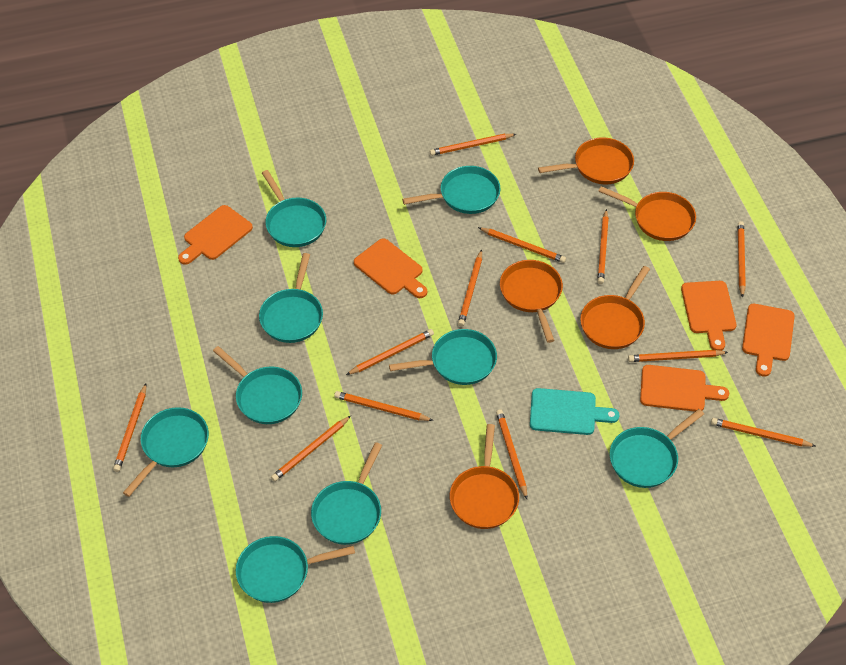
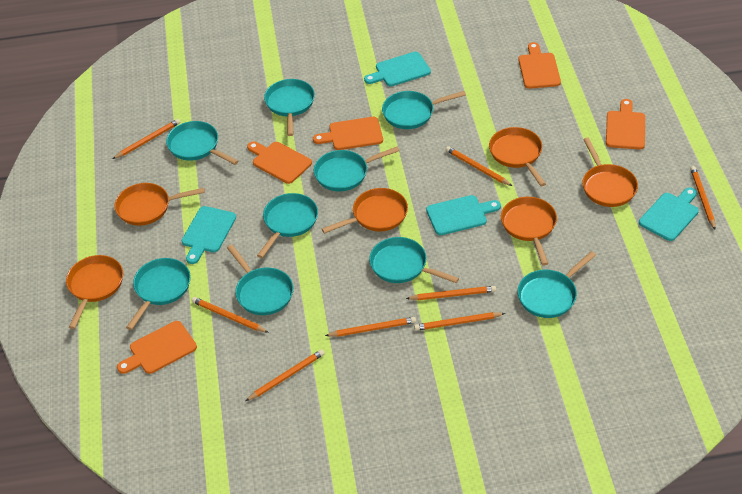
orange pan: [450,424,519,529] [500,260,563,343] [538,137,634,184] [580,266,650,349] [598,186,696,241] = 5 -> [66,255,123,329] [115,183,205,226] [322,188,408,234] [489,127,546,186] [501,197,557,265] [582,137,638,207] = 6
orange pencil: [113,384,146,472] [271,416,351,482] [334,391,434,421] [346,329,434,375] [430,134,516,156] [458,250,482,326] [478,227,566,263] [496,409,527,499] [597,209,609,284] [628,350,728,362] [711,418,815,447] [738,221,746,298] = 12 -> [113,119,180,159] [191,297,269,333] [246,349,325,401] [325,317,416,337] [406,286,496,300] [414,312,505,331] [446,146,512,186] [690,166,715,230] = 8
turquoise cutting board: [530,388,619,435] = 1 -> [181,206,236,264] [364,52,431,86] [426,195,501,235] [639,188,699,241] = 4

